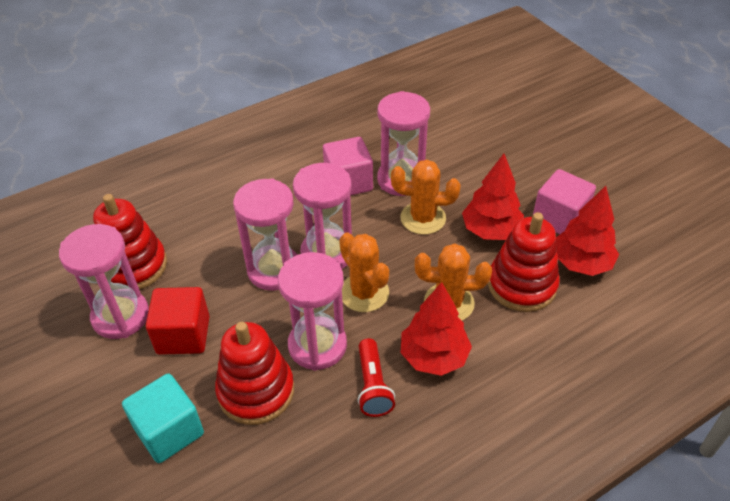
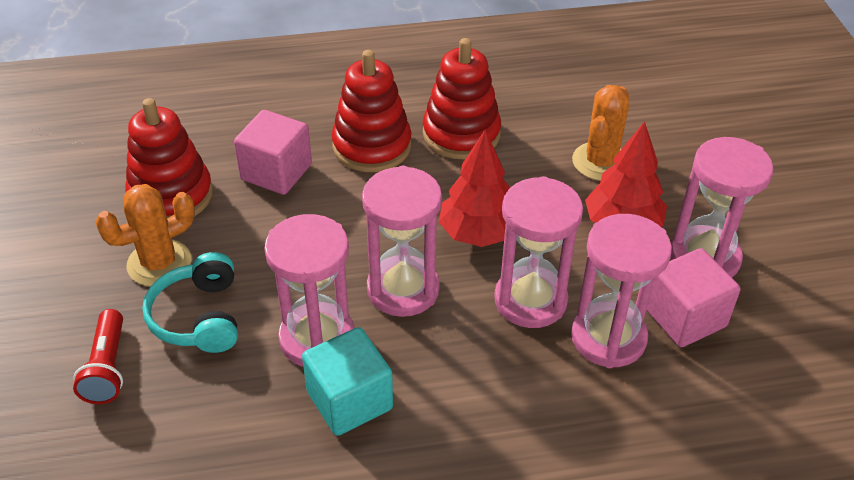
orange cactus: [339,233,389,312] [391,160,460,234] [415,243,492,320] = 3 -> [95,184,195,286] [572,85,629,181] = 2
red cube: [146,287,209,355] = 1 -> none = 0
red tree: [401,282,472,376] [462,154,524,240] [556,186,619,276] = 3 -> [439,130,510,247] [585,121,667,227] = 2
turquoise headphones: none = 0 -> [142,252,238,353] = 1

